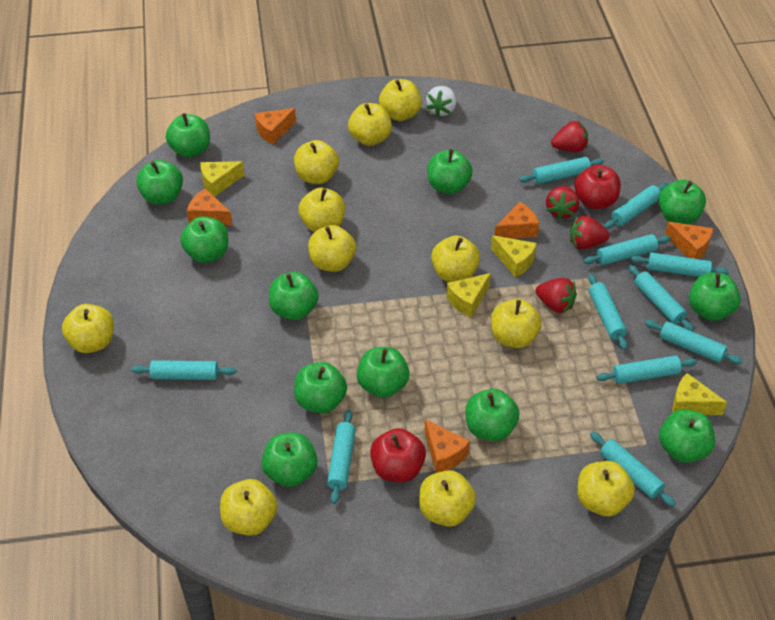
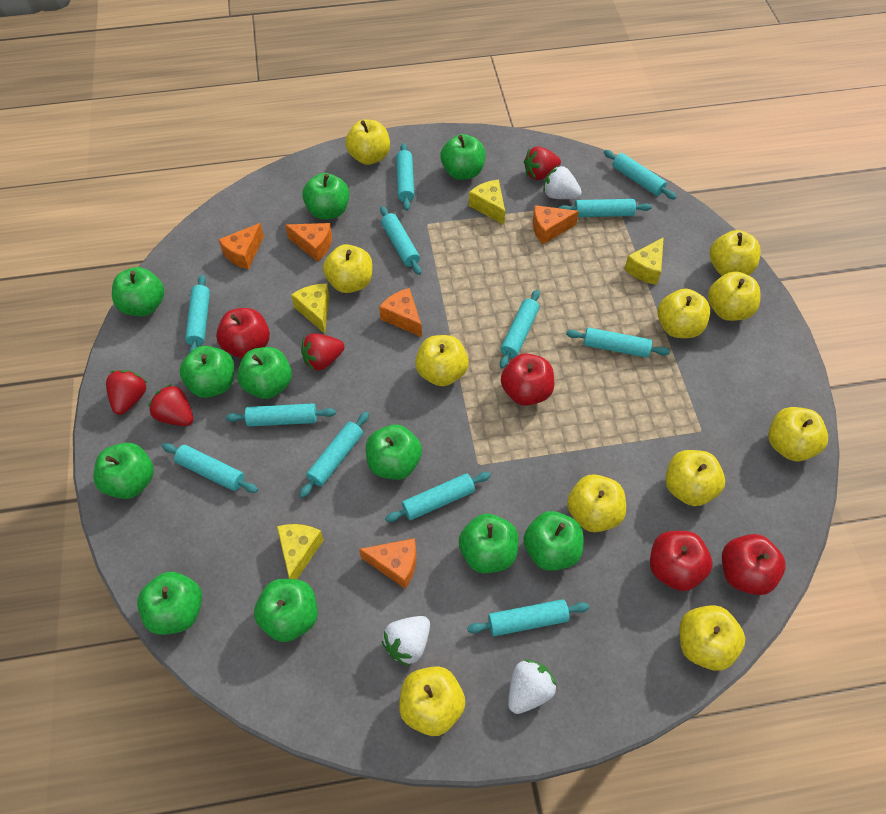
green apple: [136,160,183,205] [166,113,210,158] [180,216,228,263] [261,433,318,487] [269,272,319,320] [294,362,347,414] [357,347,410,398] [427,149,473,194] [466,389,520,441] [658,180,706,224] [659,409,715,463] [689,273,741,321] = 12 -> [93,443,154,499] [112,267,165,316] [137,572,202,635] [180,346,234,398] [237,347,292,399] [254,579,318,642] [302,173,349,219] [366,425,422,480] [440,134,485,180] [459,514,519,573] [523,511,583,571] = 11
red apple: [370,428,426,482] [574,164,621,209] = 2 -> [216,308,270,358] [501,353,555,406] [650,531,713,591] [722,534,786,595] = 4
turquoise rolling pin: [132,360,236,380] [327,410,356,504] [519,157,604,184] [583,234,671,265] [588,274,628,350] [590,432,676,507] [597,355,697,384] [604,183,668,229] [628,265,694,331] [630,252,729,277] [645,320,743,364] = 11 -> [162,443,258,493] [185,275,210,353] [226,403,336,427] [299,412,369,498] [380,206,421,275] [385,472,491,522] [396,143,415,211] [467,599,589,636] [500,290,540,368] [558,199,652,217] [566,327,670,358] [604,150,677,200] = 12
white strawberry: [426,86,456,117] = 1 -> [382,616,430,667] [508,659,557,714] [543,165,582,199] = 3

